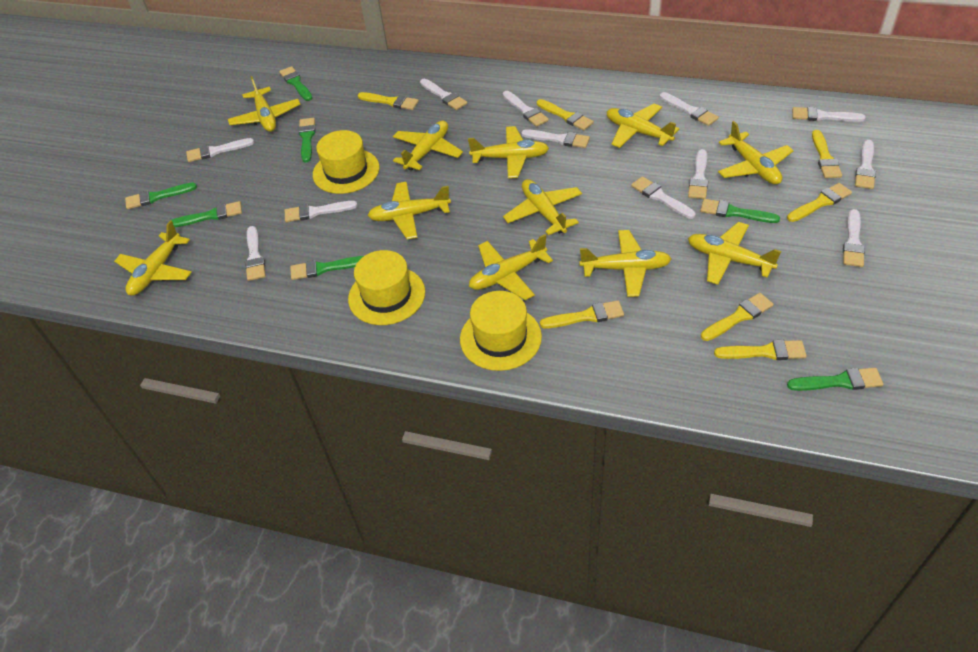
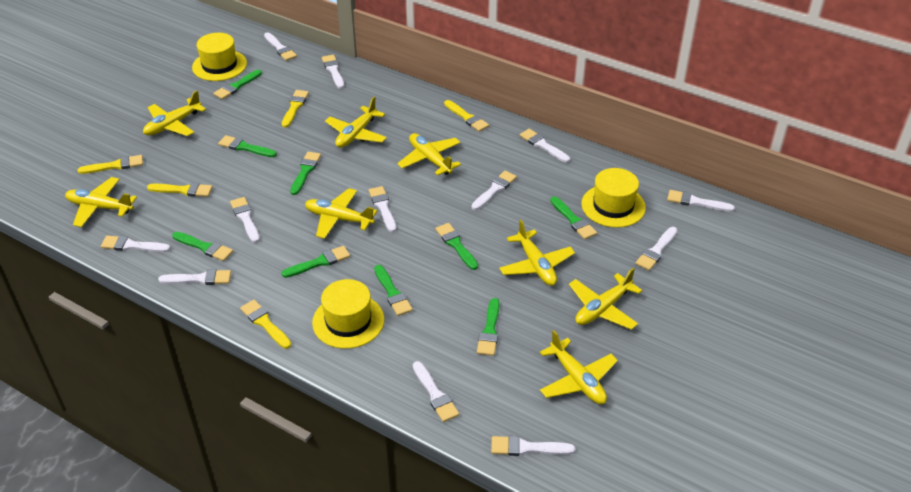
green brush: [125,183,197,209] [171,201,242,227] [279,66,313,101] [290,256,364,280] [298,118,315,163] [700,199,780,223] [787,368,883,391] = 7 -> [172,232,233,261] [213,70,262,100] [218,135,277,157] [282,246,350,278] [290,152,321,195] [374,265,413,316] [435,223,478,270] [477,298,500,356] [550,196,597,240] = 9
yellow brush: [358,92,419,110] [537,99,594,131] [540,300,624,328] [701,293,774,341] [714,340,807,360] [787,183,852,222] [812,130,842,178] = 7 -> [78,155,143,174] [147,183,213,197] [240,300,291,349] [282,90,309,128] [444,100,489,132] = 5
yellow plane: [114,220,192,296] [228,76,301,132] [368,182,451,239] [393,121,463,170] [468,126,549,178] [469,234,553,300] [503,179,582,235] [579,230,671,297] [607,104,680,148] [688,222,781,285] [718,121,794,185] = 11 -> [65,177,137,227] [143,91,206,136] [305,188,377,239] [325,97,387,148] [397,133,461,176] [499,220,575,286] [540,330,618,404] [569,268,642,330] = 8

